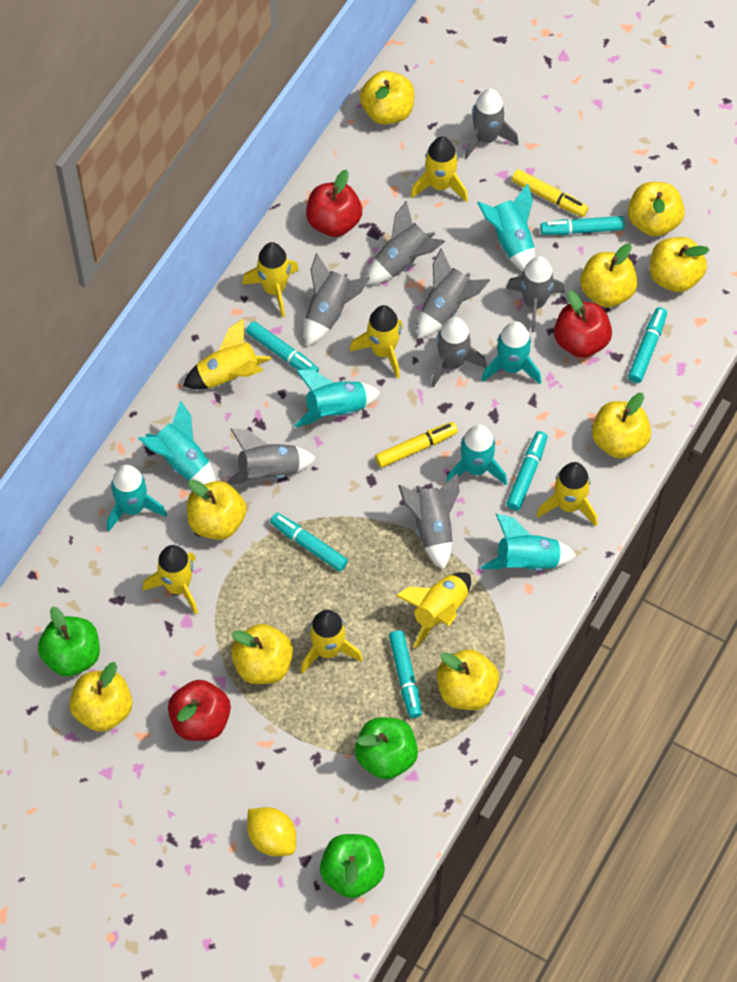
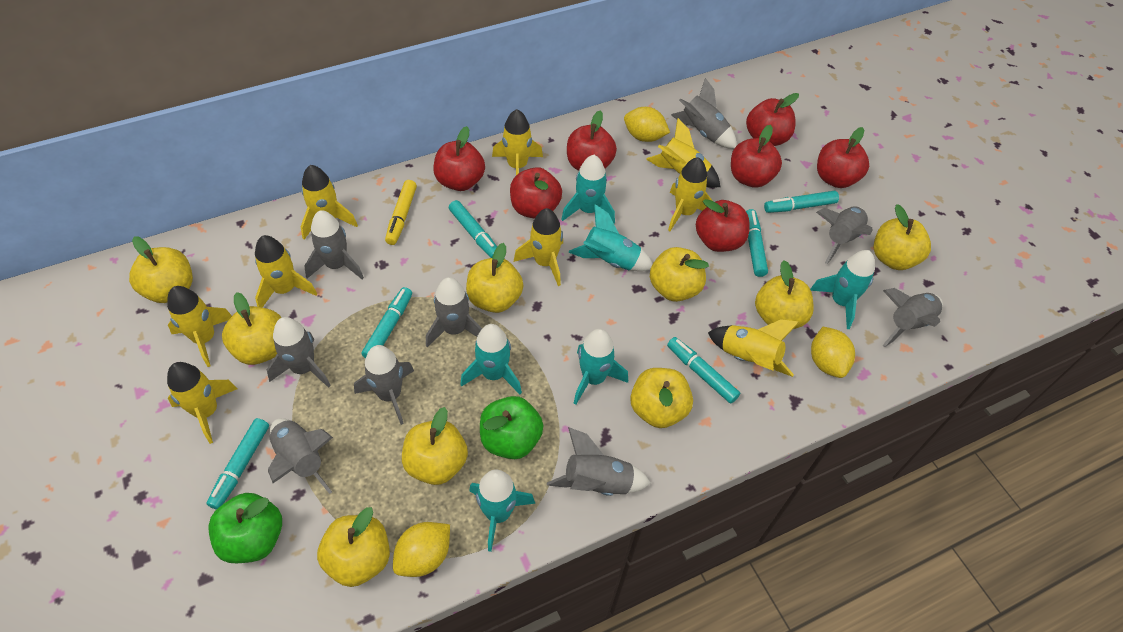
green apple: [38,606,100,677] [320,834,385,898] [355,717,418,779] = 3 -> [208,493,282,563] [480,396,543,459] = 2
grey rocket: [226,428,316,485] [304,253,370,346] [367,201,445,284] [398,473,460,570] [417,248,490,339] [431,317,486,387] [465,89,519,159] [506,256,565,332] = 8 -> [267,317,331,388] [268,418,333,494] [304,210,364,279] [354,345,414,425] [426,277,482,347] [547,427,651,496] [671,78,737,149] [816,206,873,264] [882,288,943,347] = 9
red apple: [168,680,231,741] [306,170,362,237] [554,291,612,358] = 3 -> [433,126,485,191] [510,167,562,219] [567,110,617,171] [696,199,750,252] [731,125,782,188] [746,93,799,146] [817,127,869,188] = 7
turquoise rocket: [107,465,167,532] [138,401,216,485] [294,370,381,427] [446,424,507,485] [477,184,535,271] [481,321,541,384] [481,514,577,571] = 7 -> [460,324,522,394] [469,469,535,552] [561,155,615,224] [568,204,653,272] [574,329,628,405] [810,250,875,329] = 6
yellow lemon: [247,807,296,856] = 1 -> [393,522,450,577] [624,107,670,142] [811,327,855,378] = 3
yellow marker: [375,422,458,468] [512,169,588,217] = 2 -> [385,180,417,245] = 1
yellow rocket: [143,545,198,615] [183,318,271,389] [242,242,299,318] [300,610,363,674] [350,305,403,379] [396,572,471,648] [410,136,468,202] [536,462,598,526] = 8 -> [167,286,232,367] [167,362,237,444] [255,235,317,308] [301,165,358,240] [492,109,543,175] [514,208,563,286] [646,118,720,188] [668,157,713,231] [708,319,799,377] = 9

